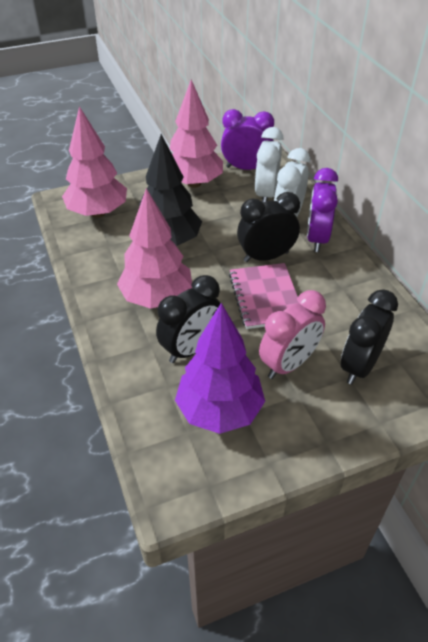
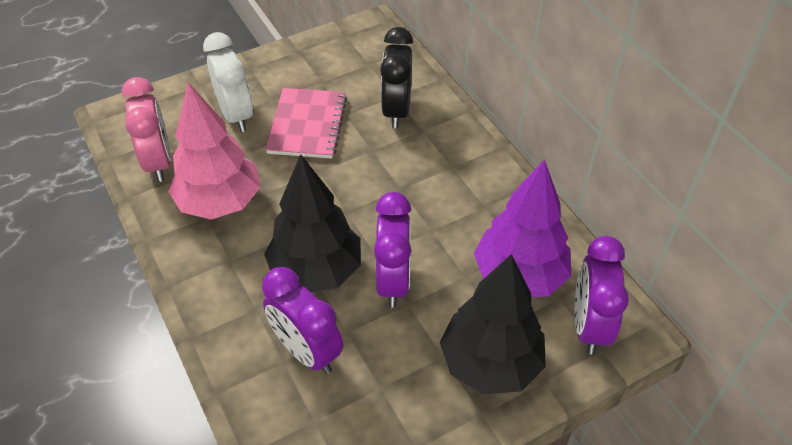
black clock: [156,275,221,363] [237,192,300,262] [341,289,398,385] = 3 -> [380,27,413,129] = 1
black tree: [134,134,202,246] = 1 -> [264,154,361,293] [440,254,546,395] = 2
pink tree: [62,106,127,218] [117,188,192,309] [170,80,223,188] = 3 -> [168,83,261,220] = 1
purple clock: [221,109,274,170] [307,168,338,252] = 2 -> [262,267,343,374] [374,192,411,307] [575,236,629,355] = 3
white clock: [255,127,284,203] [274,148,310,217] = 2 -> [203,32,253,132] = 1

